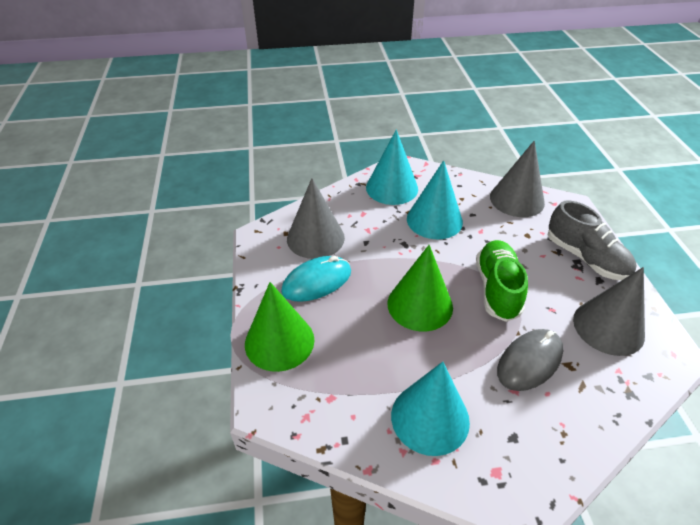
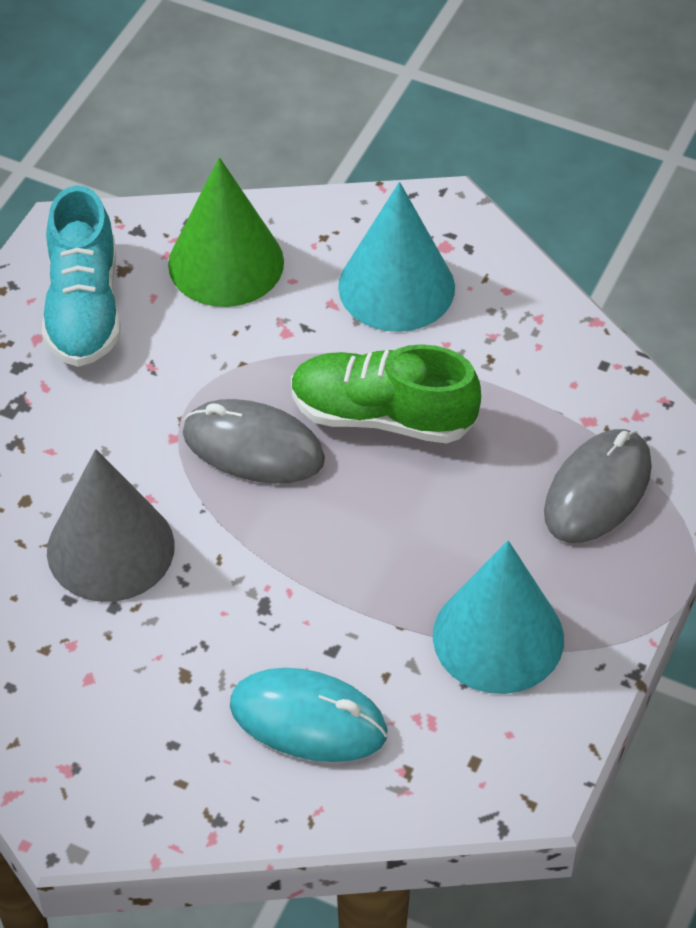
green cone: [245,282,314,372] [388,245,453,331] = 2 -> [168,157,284,307] = 1
grey cone: [287,178,345,259] [490,141,545,217] [573,267,645,356] = 3 -> [47,449,175,602] = 1
grey mouse: [497,329,563,391] = 1 -> [183,399,325,484] [544,429,652,543] = 2
grey shoe: [548,201,636,280] = 1 -> none = 0
turquoise cone: [366,129,418,205] [391,362,470,456] [407,160,463,239] = 3 -> [338,182,455,332] [433,540,564,694] = 2
turquoise shoe: none = 0 -> [42,185,121,367] = 1

